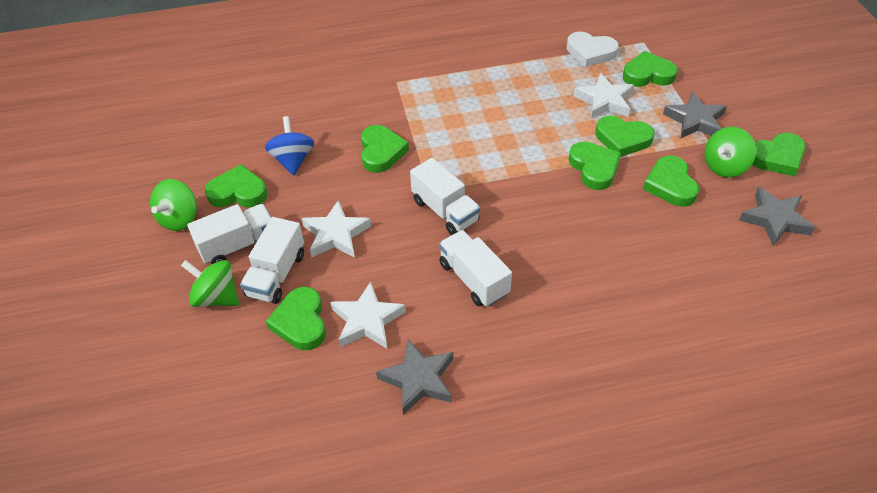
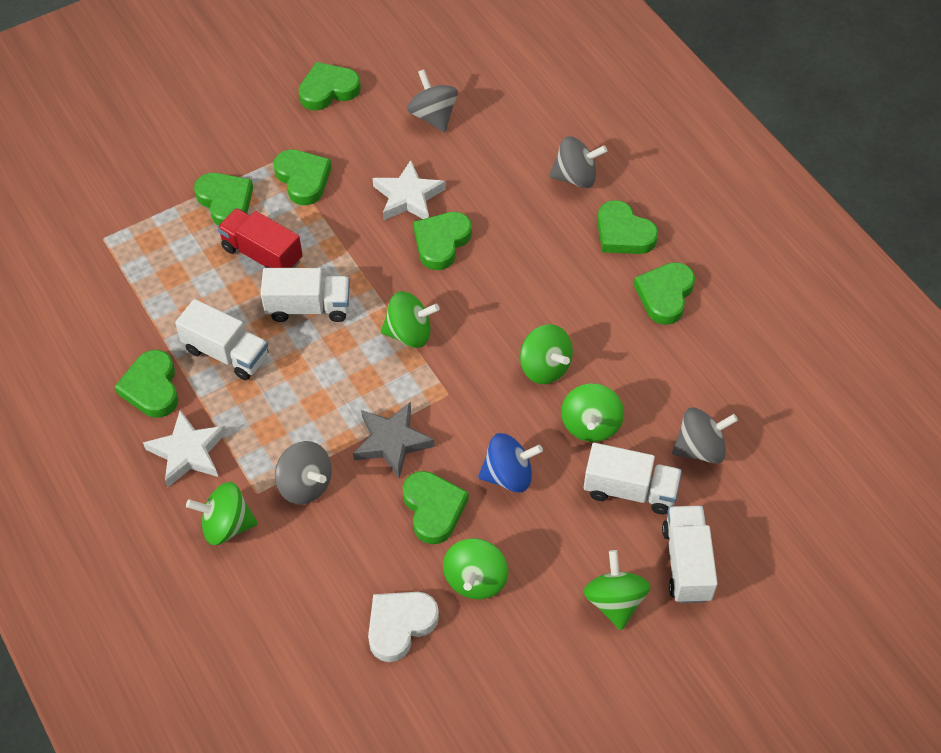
green spinning top: [150,179,197,231] [181,260,239,307] [705,127,756,177] = 3 -> [186,482,258,545] [381,291,440,348] [443,538,508,599] [520,324,573,384] [561,383,624,442] [583,550,651,630] = 6
grey spinning top: none = 0 -> [275,441,332,504] [407,69,458,133] [549,136,607,188] [672,407,738,464] = 4
grey star: [376,339,453,415] [663,92,727,138] [739,187,815,246] = 3 -> [353,402,435,478] = 1
red truck: none = 0 -> [217,208,303,268] = 1
white star: [302,200,371,258] [330,281,406,348] [574,73,634,119] = 3 -> [143,410,227,488] [373,160,446,221] = 2

